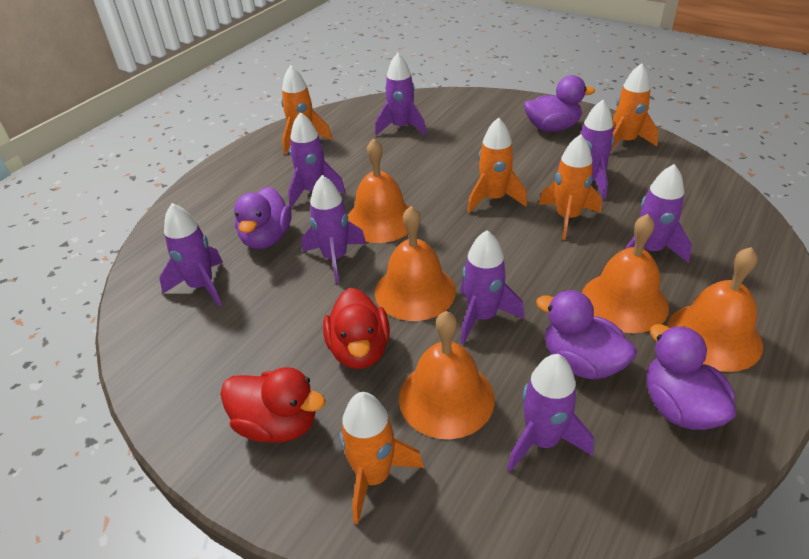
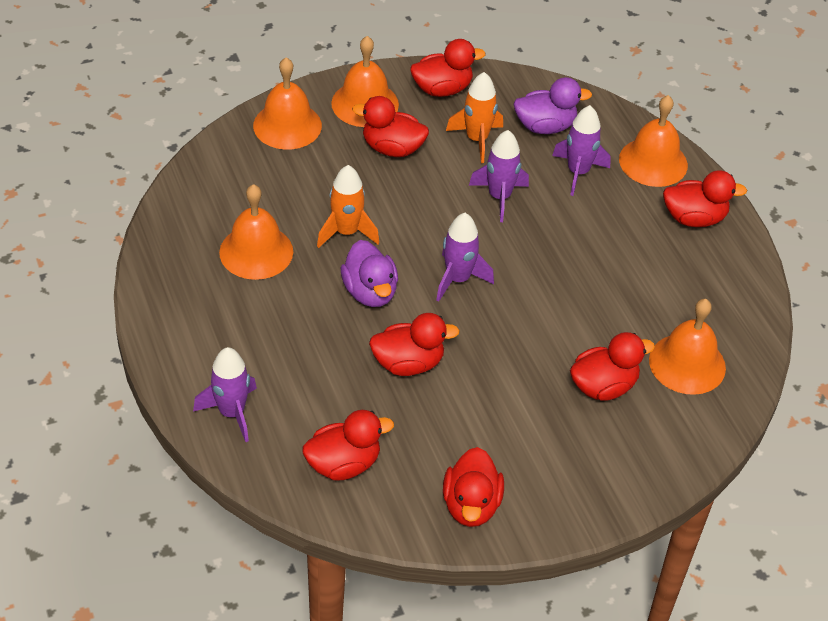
orange rocket: [281,65,332,154] [339,392,424,524] [467,117,527,213] [538,134,602,240] [611,63,659,151] = 5 -> [317,165,379,248] [446,72,503,163] = 2
purple duck: [234,186,292,249] [524,75,595,132] [536,290,637,379] [647,324,736,430] = 4 -> [341,240,398,307] [514,77,592,134] = 2
purple rocket: [159,203,223,307] [288,112,346,208] [302,175,366,284] [375,53,426,135] [460,230,524,344] [507,354,594,472] [557,100,614,200] [626,164,692,263] = 8 -> [193,347,257,442] [436,213,494,302] [469,130,529,222] [552,105,611,196] = 4
red duck: [220,367,326,443] [323,288,390,369] = 2 -> [302,410,394,480] [352,96,429,157] [369,313,460,376] [410,39,486,97] [443,447,504,527] [570,332,655,401] [663,170,747,227] = 7

